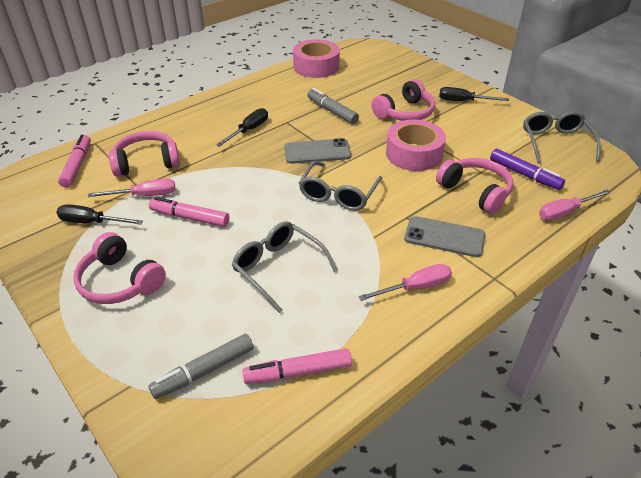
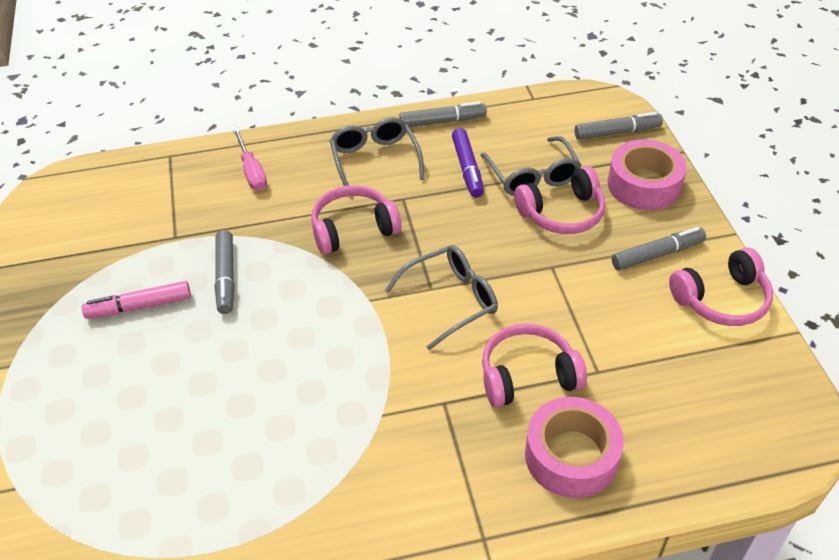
black screwdriver: [56,204,143,225] [216,108,268,147] [439,87,509,101] = 3 -> none = 0
grey marker: [148,334,254,399] [307,88,359,124] = 2 -> [215,230,235,314] [399,102,487,127] [574,112,663,140] [612,227,706,271] = 4
grey phone: [284,138,351,164] [404,216,485,257] = 2 -> none = 0
pink marker: [58,134,91,188] [149,197,229,227] [242,348,352,384] = 3 -> [82,281,191,319] = 1
pink screwdriver: [88,178,175,197] [359,264,452,301] [539,190,611,221] = 3 -> [233,128,267,191] = 1

